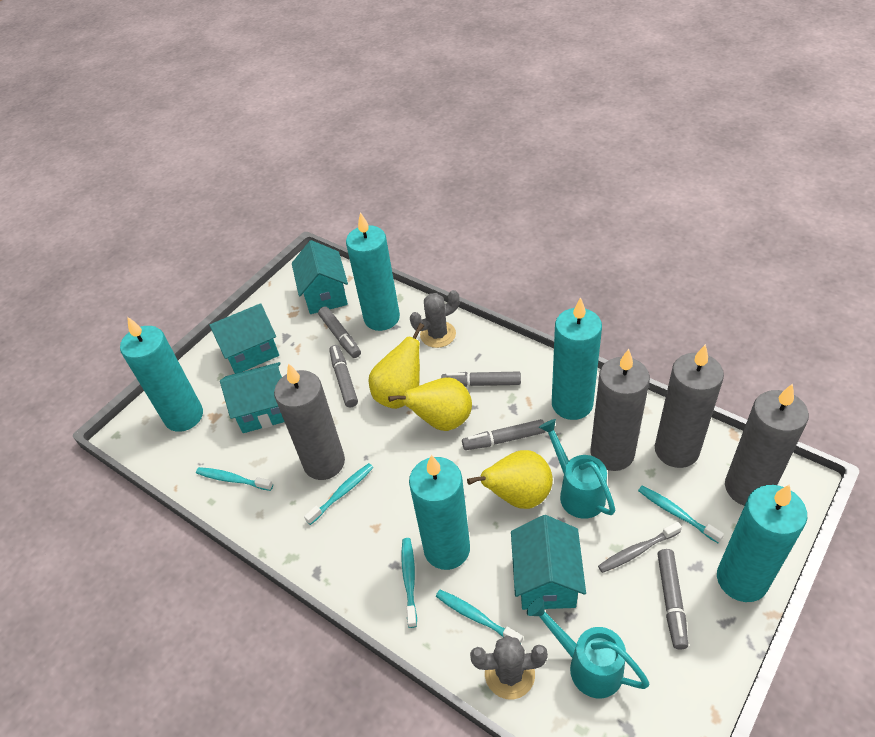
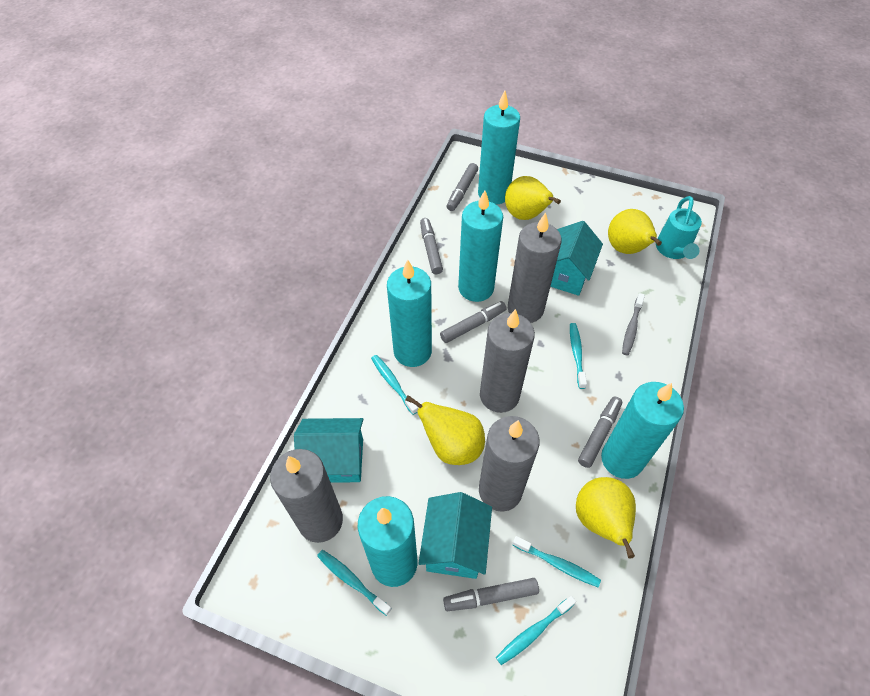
grey cactus: [410,290,460,348] [470,635,548,700] = 2 -> none = 0
turquoise house: [209,303,279,374] [220,362,284,433] [292,240,348,314] [511,515,586,610] = 4 -> [294,418,363,483] [418,492,492,579] [550,221,603,296] = 3
turquoise watering can: [527,598,650,698] [539,419,615,519] = 2 -> [656,196,702,259] = 1
yellow pear: [369,323,424,409] [388,377,472,431] [467,450,553,509] = 3 -> [406,395,485,465] [505,176,561,220] [576,477,636,559] [608,209,662,254] = 4

